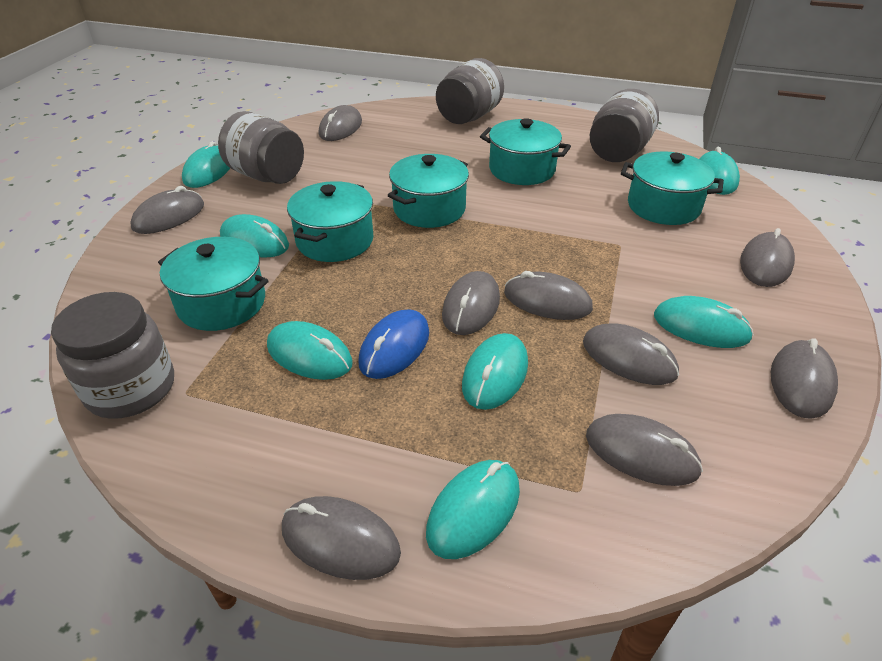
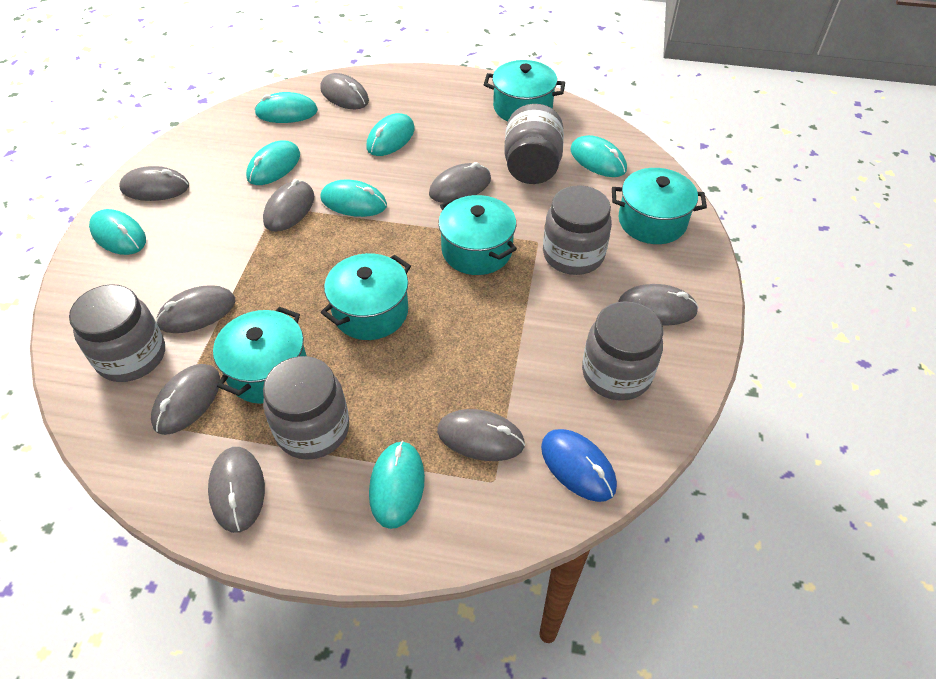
grey jar: [51,292,174,419] [218,111,304,184] [436,58,504,124] [590,89,659,162] = 4 -> [69,284,165,382] [263,356,349,460] [504,104,564,184] [543,185,612,275] [582,301,663,401] = 5

